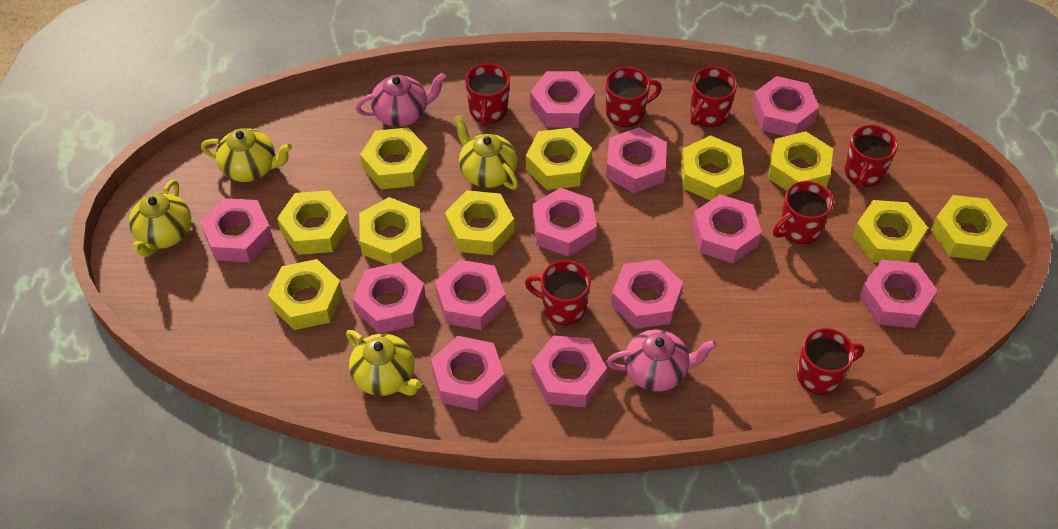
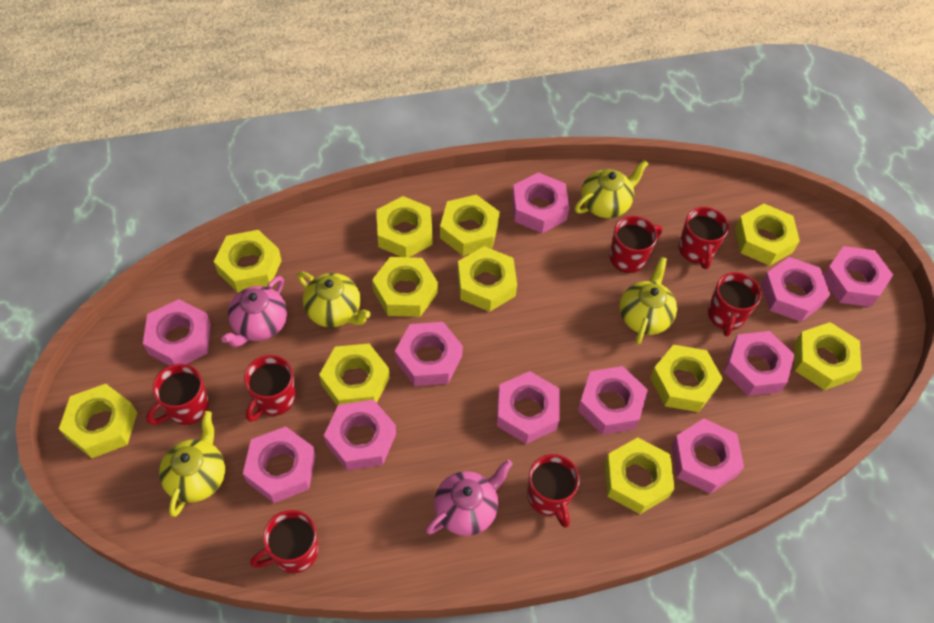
pink nut: [200,198,273,262] [353,262,426,334] [431,336,504,411] [435,260,506,330] [530,71,595,128] [532,336,607,407] [533,188,597,257] [606,128,667,193] [611,259,683,329] [692,194,762,263] [752,76,819,136] [859,259,938,328] = 12 -> [143,299,211,366] [243,426,316,503] [324,400,396,471] [395,322,463,386] [497,371,560,444] [512,172,569,233] [578,366,648,435] [672,419,744,494] [724,331,795,396] [761,257,830,322] [823,246,893,307] = 11
yellow nut: [268,259,343,330] [277,190,350,255] [359,197,423,265] [360,128,429,189] [445,190,514,255] [526,128,592,190] [681,135,744,201] [768,131,833,191] [852,200,928,263] [930,195,1007,261] = 10 -> [59,384,137,458] [214,230,282,293] [319,343,390,406] [372,257,438,317] [377,196,433,257] [440,194,500,256] [457,246,517,312] [605,437,675,514] [650,345,723,412] [735,204,800,266] [794,322,862,390] = 11

